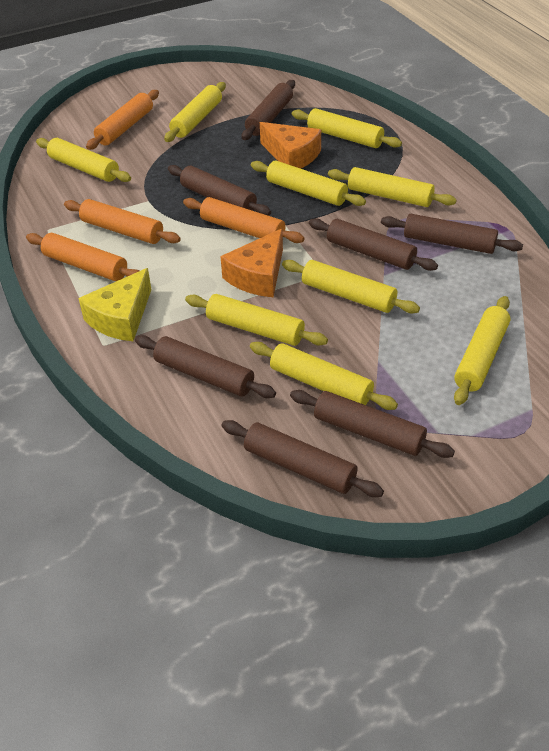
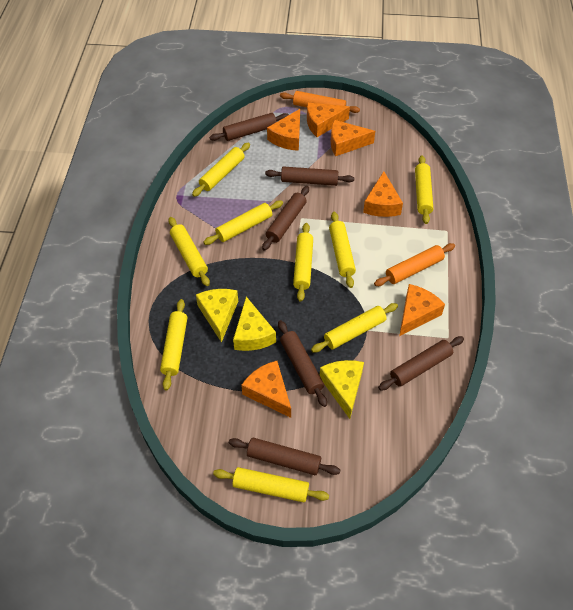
brown rolling pin: [135,335,276,398] [168,165,271,216] [222,420,384,497] [242,80,295,140] [290,390,455,458] [309,218,438,271] [381,214,523,254] = 7 -> [210,113,289,141] [229,438,340,475] [262,186,309,251] [265,166,354,186] [278,320,327,407] [378,336,464,391] = 6
orange cheese: [220,229,283,297] [260,122,321,169] = 2 -> [241,361,291,418] [267,109,300,151] [307,103,350,137] [331,120,375,156] [363,171,403,217] [399,284,445,336] = 6
orange rolling pin: [26,233,139,281] [64,199,181,244] [86,90,159,150] [183,197,305,243] = 4 -> [280,91,360,113] [374,243,455,286] = 2
yellow cheese: [78,268,152,341] = 1 -> [196,289,238,343] [233,297,276,351] [320,360,364,419] = 3

